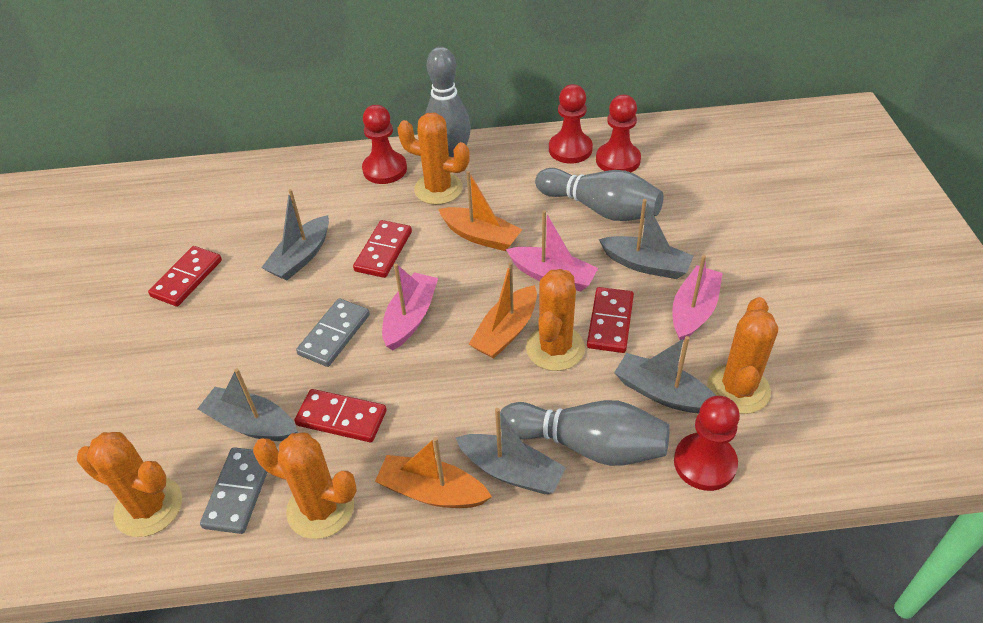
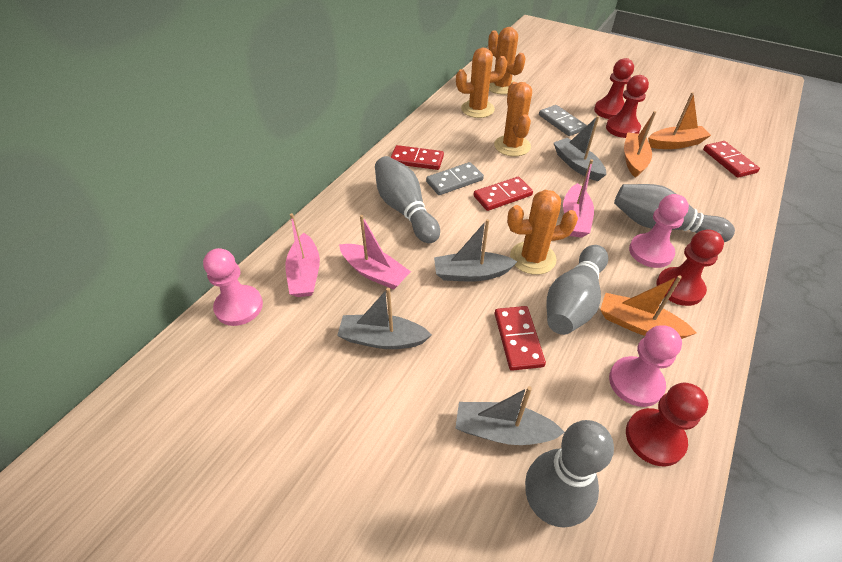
grey boat: [197,368,298,441] [261,189,329,280] [455,408,566,494] [599,199,694,279] [614,336,716,414] = 5 -> [337,288,432,349] [434,219,518,282] [455,386,565,445] [554,116,606,181] = 4
grey bowling pin: [425,47,471,157] [500,400,670,466] [535,168,664,221] = 3 -> [375,156,440,243] [525,420,614,527] [547,245,608,335] [614,184,735,242] = 4
orange cactus: [77,432,182,537] [253,433,357,539] [397,113,470,205] [526,269,585,371] [707,297,778,414] = 5 -> [456,48,507,118] [488,27,526,95] [494,82,532,156] [507,190,578,275] = 4
pink pawn: none = 0 -> [203,248,263,326] [609,325,682,407] [629,194,689,268] = 3

